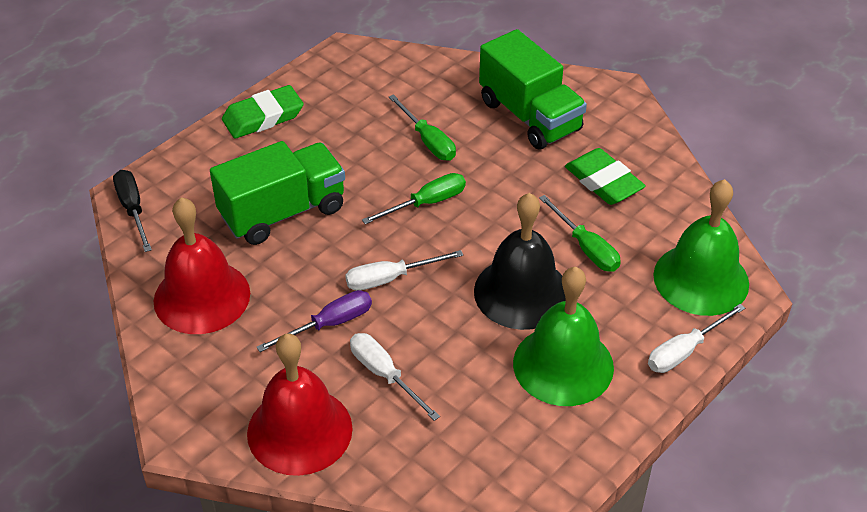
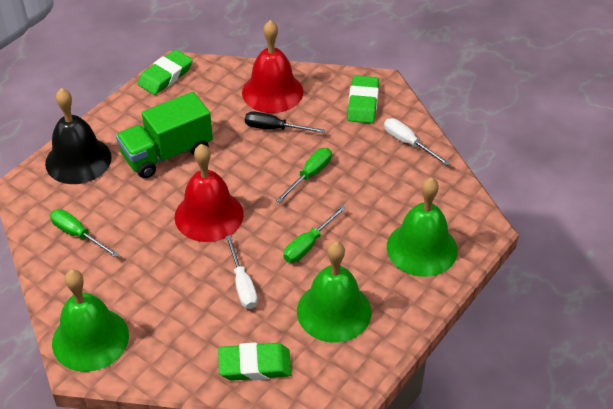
green bell: [513,267,614,406] [653,179,749,316] = 2 -> [52,270,129,372] [297,241,371,343] [387,177,458,277] = 3
green eraser: [222,85,304,139] [565,148,646,205] = 2 -> [138,50,193,95] [218,343,292,381] [347,75,379,123] = 3
green truck: [210,141,345,245] [479,29,587,149] = 2 -> [116,92,213,179] = 1
purple screwdriver: [257,290,372,352] = 1 -> none = 0
white screwdriver: [345,250,463,291] [350,333,440,421] [648,304,745,373] = 3 -> [225,235,258,309] [384,118,450,166] = 2

